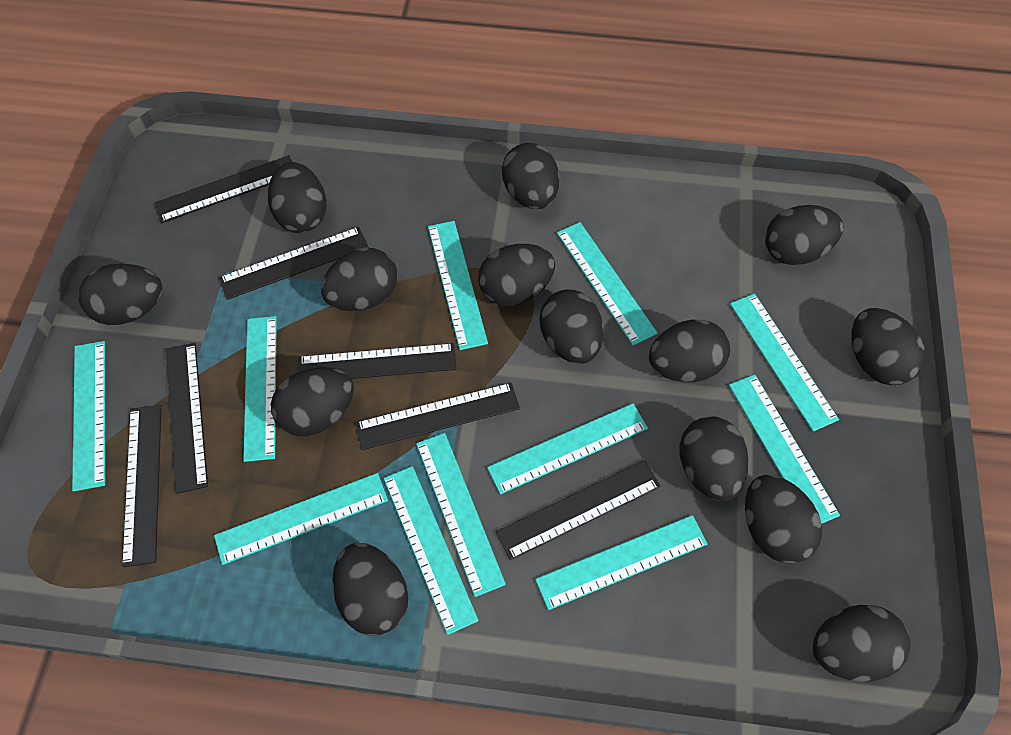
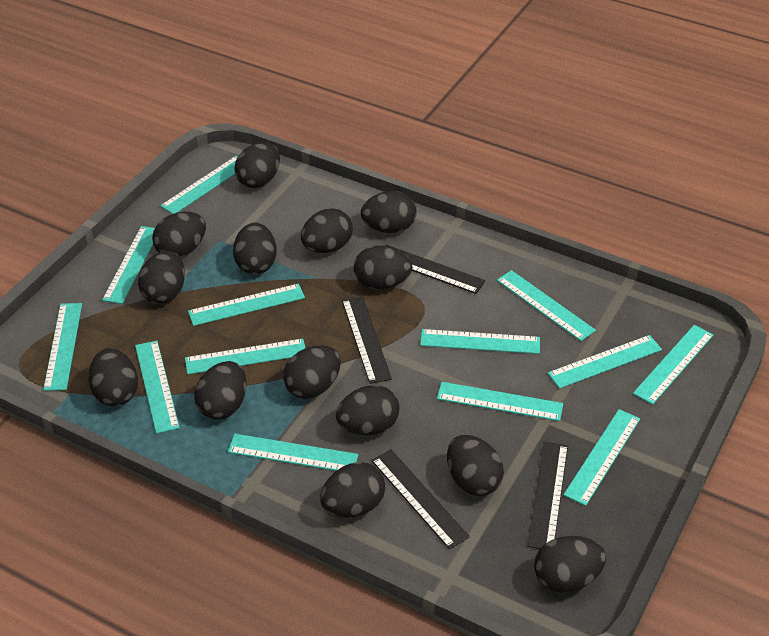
black ruler: [122,405,162,567] [154,155,292,223] [166,343,208,494] [219,227,369,300] [298,343,456,379] [355,383,520,450] [496,460,661,560] = 7 -> [342,296,392,384] [371,449,470,549] [385,245,486,294] [528,442,568,549] = 4
turquoise ruler: [72,341,105,492] [214,473,388,565] [243,316,277,462] [383,466,478,635] [416,433,506,597] [428,221,488,350] [487,403,648,494] [535,515,707,610] [557,222,658,345] [729,375,840,523] [730,294,839,431] = 11 -> [43,303,82,391] [102,226,155,304] [135,340,180,434] [160,156,238,214] [185,339,305,374] [188,284,305,326] [228,434,358,471] [420,329,540,354] [437,382,563,421] [497,270,596,341] [548,335,662,389] [564,409,640,506] [633,325,714,405] = 13

